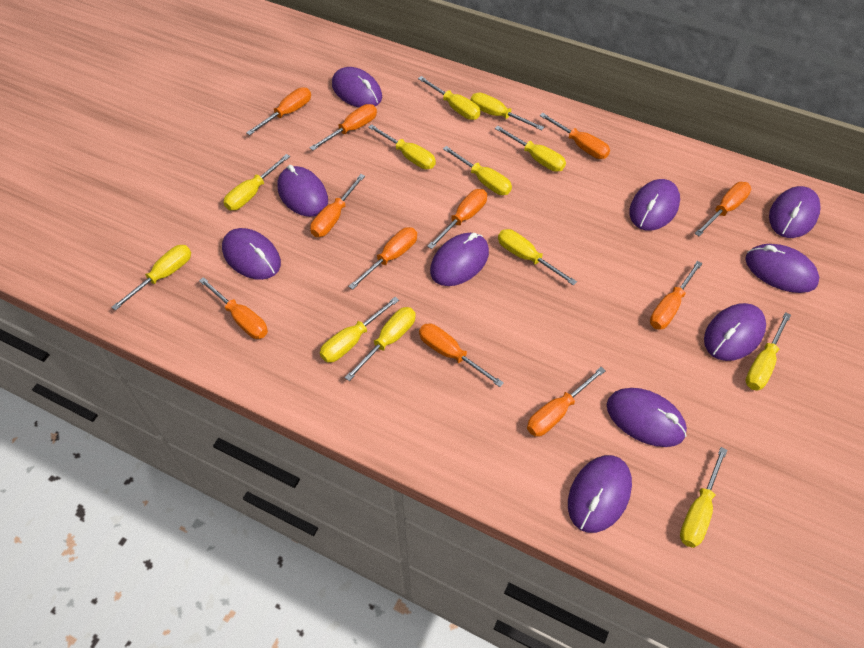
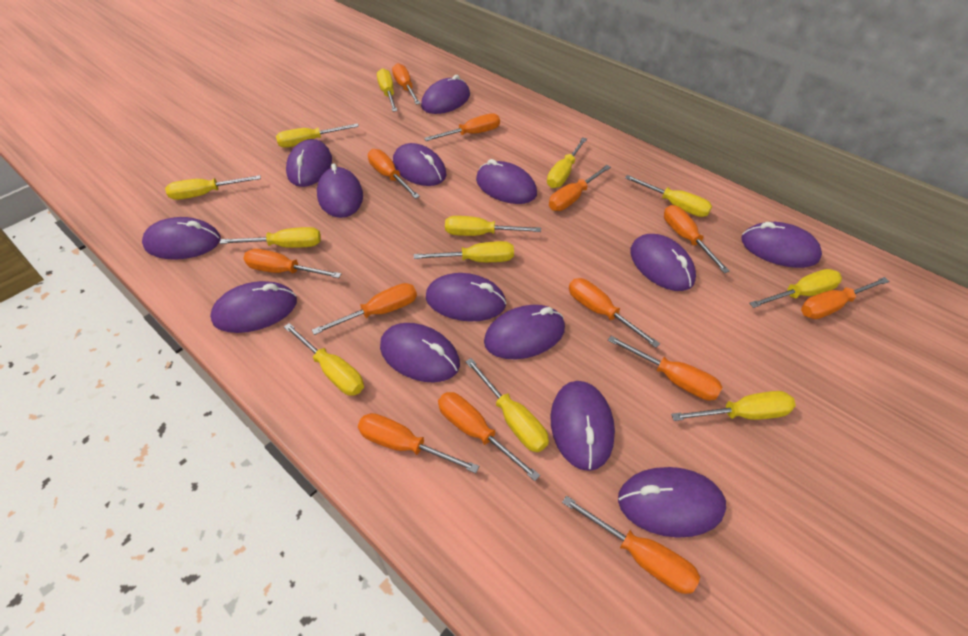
orange screwdriver: [199,277,268,339] [246,87,311,135] [310,104,377,150] [310,174,365,237] [348,227,417,290] [419,323,504,387] [427,189,487,249] [527,367,606,436] [539,113,610,159] [650,261,703,330] [694,182,751,236] = 11 -> [243,249,341,278] [312,283,417,335] [358,413,479,473] [368,149,420,199] [392,63,421,105] [424,113,500,141] [438,392,540,481] [549,165,611,211] [562,496,700,594] [569,278,660,348] [608,336,722,401] [664,205,730,273] [801,277,889,319] = 13
purple mouse: [222,228,281,280] [277,165,328,217] [332,67,382,107] [430,233,489,286] [568,455,632,533] [607,388,687,447] [629,179,680,231] [704,303,766,361] [745,244,819,293] [769,186,821,238] = 10 -> [142,217,221,260] [210,281,297,333] [286,139,332,187] [317,163,363,218] [380,323,460,382] [393,143,446,186] [421,75,470,114] [426,273,507,322] [476,159,537,204] [484,305,565,359] [551,381,615,471] [618,467,726,538] [630,234,696,291] [741,222,822,268] = 14

